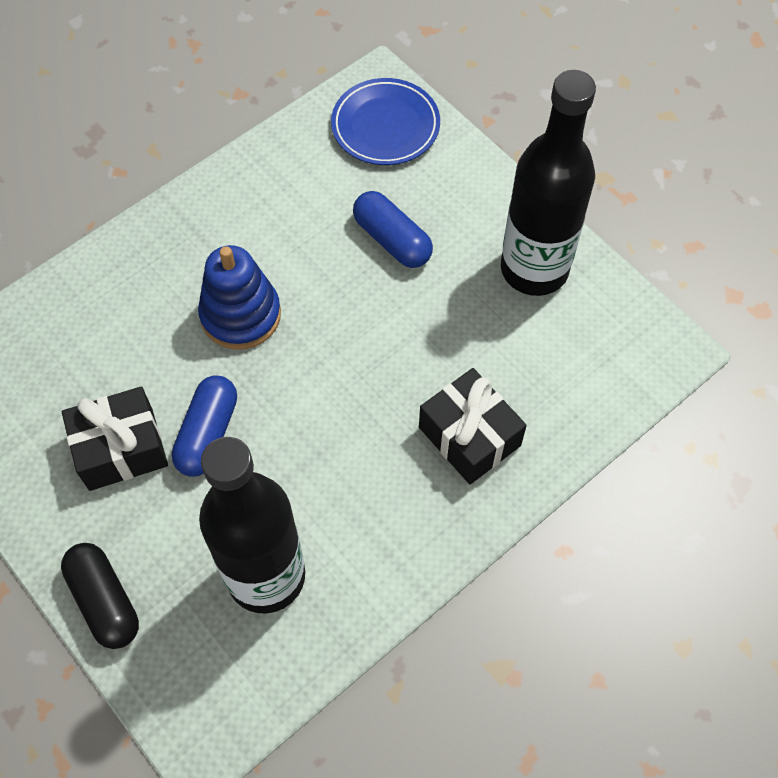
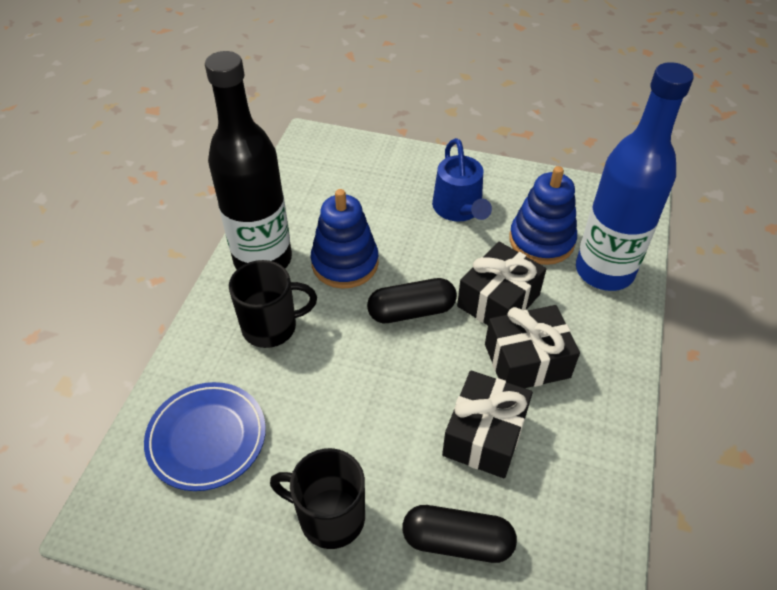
black bottle: [199,437,305,613] [501,70,596,296] = 2 -> [205,51,292,269] = 1
black capsule: [61,543,139,649] = 1 -> [367,278,457,323] [402,505,517,563] = 2
black gift: [62,387,168,491] [419,368,527,484] = 2 -> [442,370,533,478] [457,242,546,325] [485,305,580,388] = 3
black mug: none = 0 -> [229,260,317,348] [270,448,365,549] = 2
blue bottle: none = 0 -> [576,62,694,291] = 1
blue capsule: [172,375,237,477] [353,191,433,268] = 2 -> none = 0
blue stacking toy: [198,245,281,350] = 1 -> [311,189,379,289] [509,166,577,265] = 2
blue watering can: none = 0 -> [432,138,492,222] = 1

